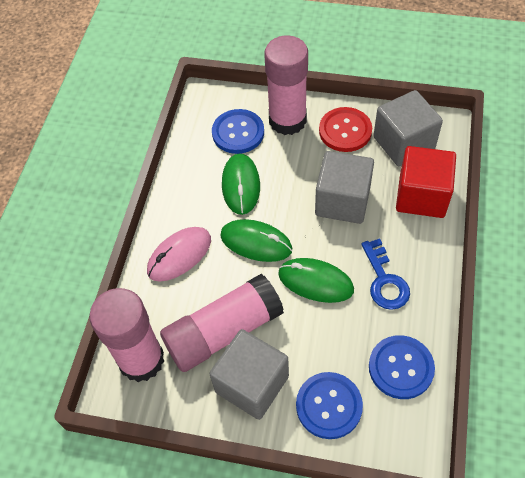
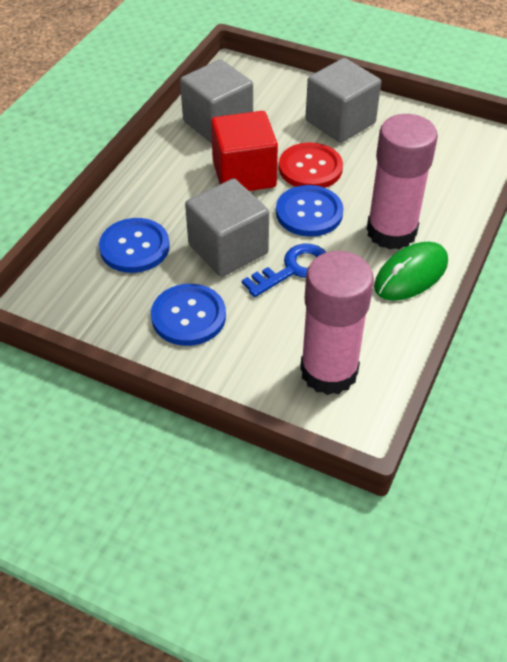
green mouse: [220,219,292,262] [222,154,260,215] [278,258,354,303] = 3 -> [374,242,448,301] = 1
pink glue stick: [89,288,164,382] [160,274,284,372] [264,36,308,135] = 3 -> [300,251,374,395] [367,114,438,250] = 2
pink mouse: [147,227,211,282] = 1 -> none = 0

